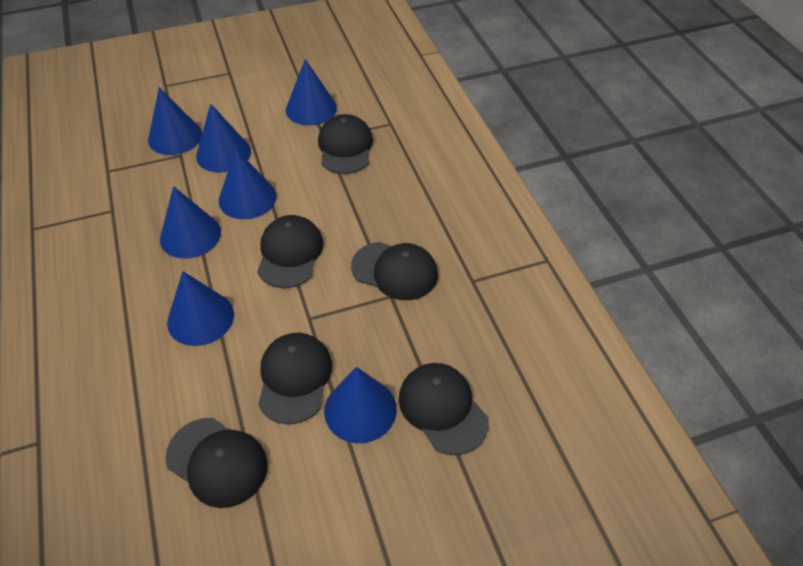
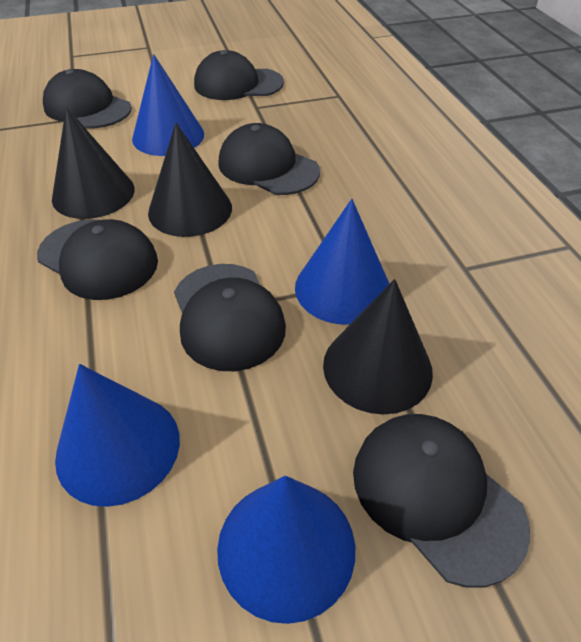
black cone: none = 0 -> [52,107,135,219] [148,123,232,237] [323,279,433,414] = 3
blue cone: [148,87,202,155] [160,186,221,259] [167,271,234,346] [196,104,251,172] [219,149,276,219] [286,59,337,126] [324,367,397,443] = 7 -> [55,364,180,507] [132,54,204,156] [217,476,355,624] [295,199,389,325] = 4

